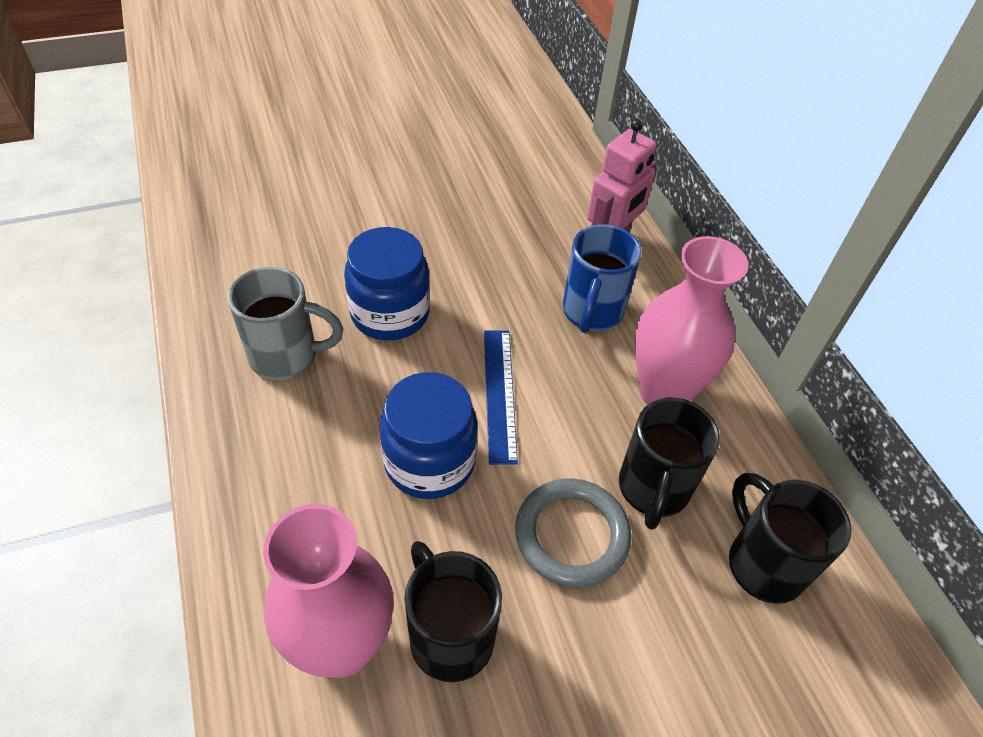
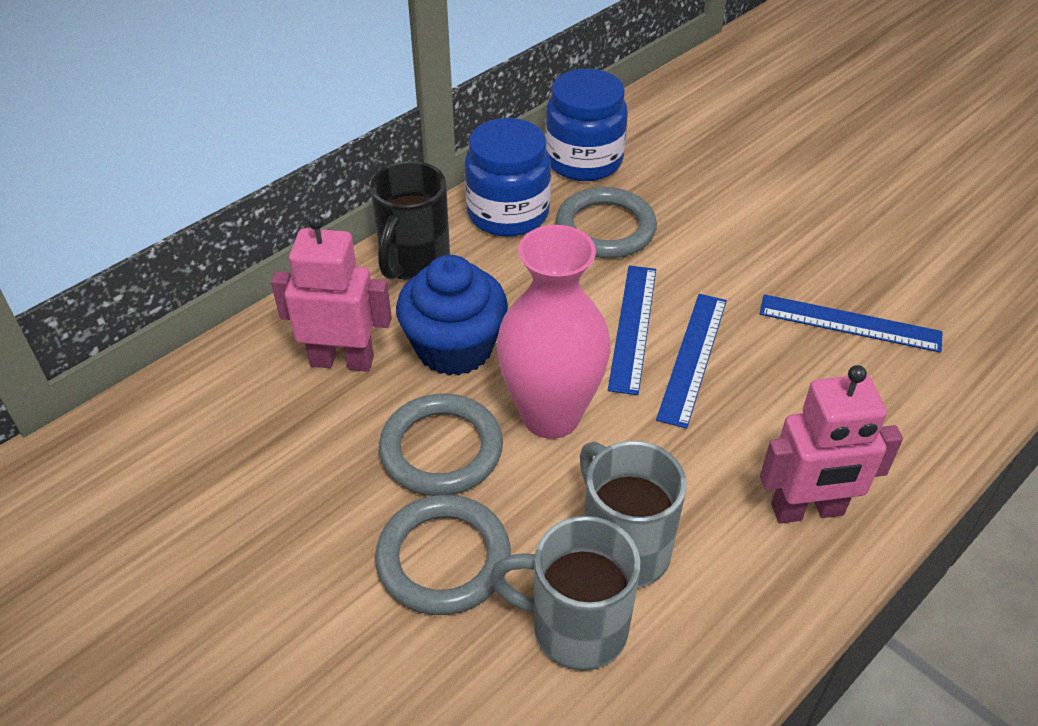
black mug: [404,541,502,683] [619,398,720,530] [729,473,852,604] = 3 -> [370,161,450,281] = 1
blue cupcake: none = 0 -> [396,255,508,375] = 1
blue mug: [563,224,642,333] = 1 -> none = 0
blue ruler: [484,330,518,465] = 1 -> [608,265,656,395] [656,294,727,429] [760,294,943,353] = 3
grey mug: [228,266,343,380] = 1 -> [490,516,641,671] [580,441,687,588] = 2
grey ring: [515,478,631,587] = 1 -> [375,495,511,615] [379,393,503,496] [556,187,657,258] = 3
pink robot: [587,119,657,233] = 1 -> [271,214,392,372] [760,365,903,523] = 2
pink vase: [263,504,394,678] [635,236,749,405] = 2 -> [496,225,610,439] = 1

